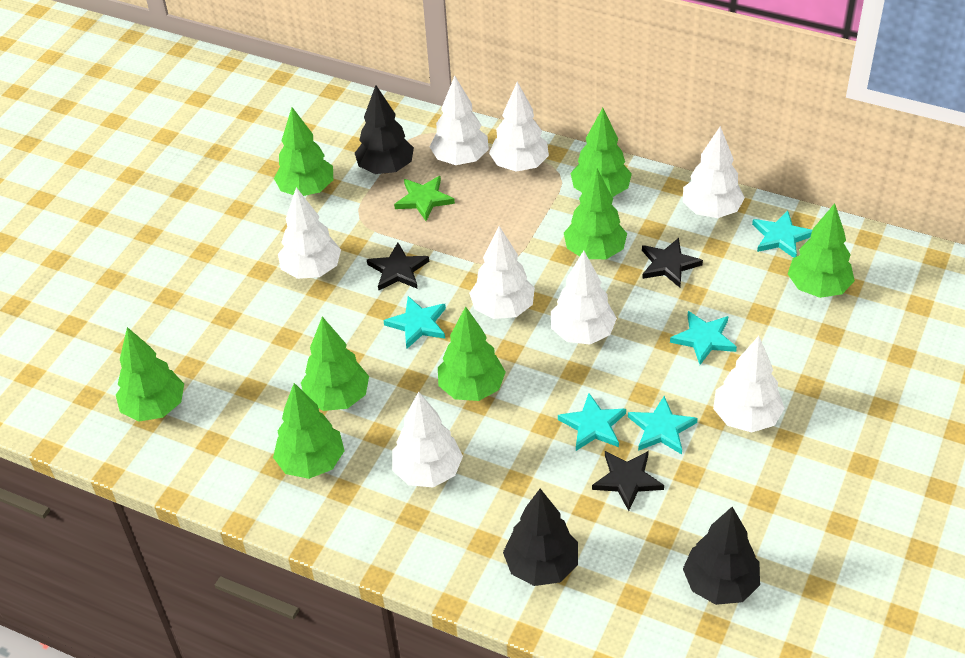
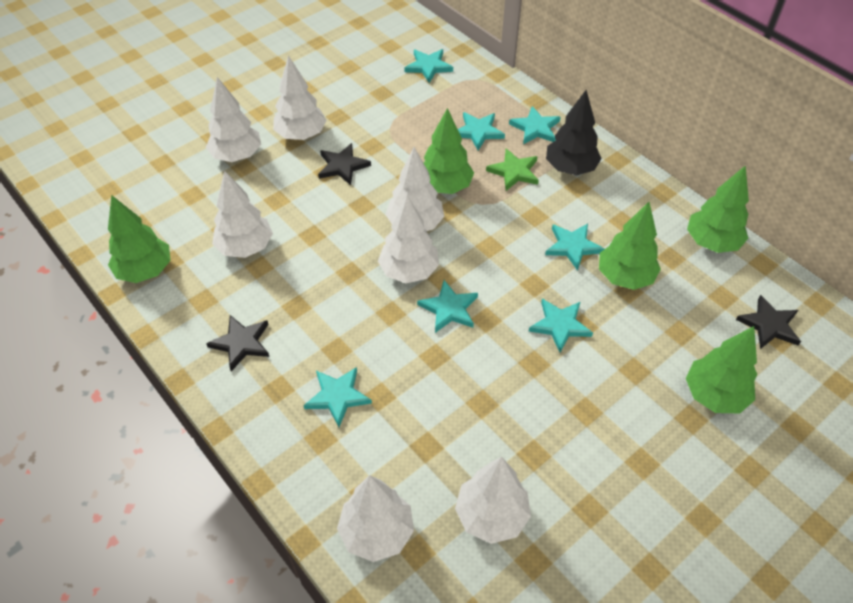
black tree: [355,85,414,174] [503,489,578,586] [683,507,760,605] = 3 -> [546,90,602,175] = 1
green tree: [116,327,184,421] [273,383,345,479] [274,107,333,196] [301,317,369,411] [438,306,506,401] [564,168,627,259] [570,108,632,197] [788,203,855,298] = 8 -> [108,195,171,283] [424,108,474,194] [599,202,661,290] [686,326,757,413] [687,165,749,253] = 5
turquoise star: [383,296,446,349] [558,393,626,451] [628,396,698,454] [670,311,737,365] [752,210,812,258] = 5 -> [304,367,372,427] [405,49,453,83] [417,280,478,333] [458,112,505,150] [509,106,561,144] [529,299,593,353] [545,224,604,271] = 7
white tree: [278,187,341,279] [392,391,463,488] [430,76,489,165] [469,226,535,319] [489,82,549,172] [551,251,617,344] [683,126,745,218] [713,336,785,433] = 8 -> [206,77,261,162] [212,170,273,258] [273,56,327,140] [337,475,414,562] [378,196,439,283] [386,147,444,231] [455,457,531,544] = 7

